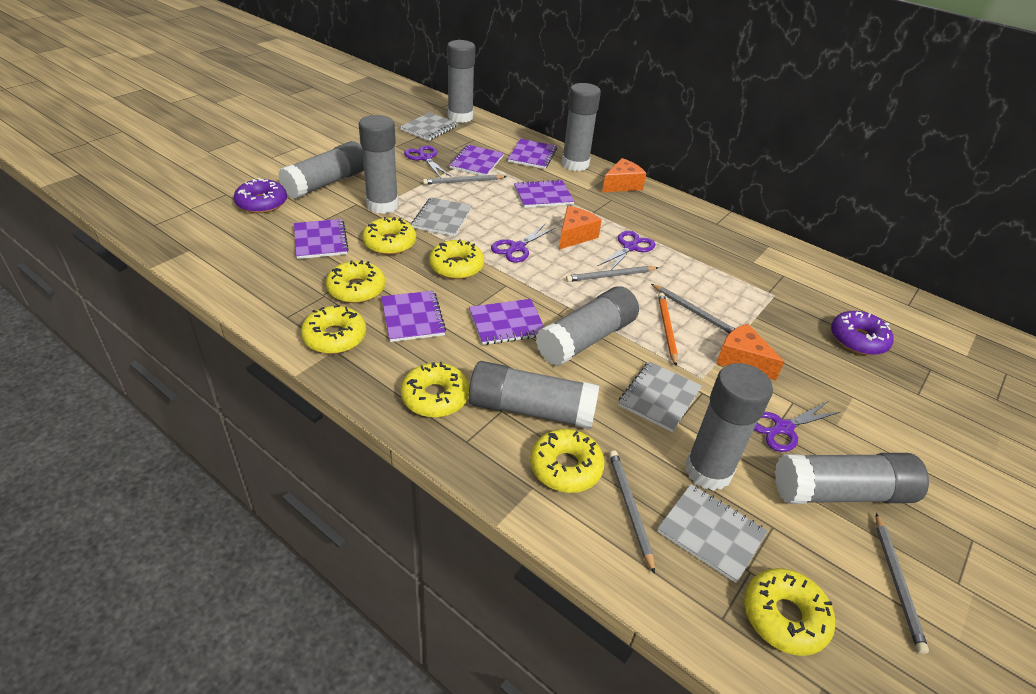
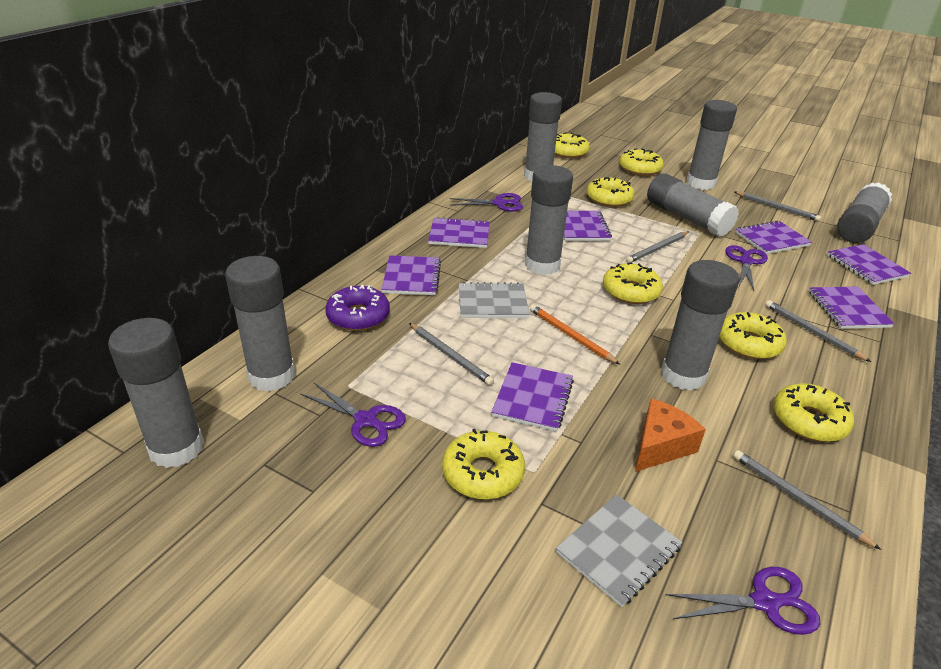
grey notebook: [400,112,458,141] [411,197,472,236] [618,361,702,432] [657,484,768,583] = 4 -> [459,282,530,318] [556,494,683,607] = 2
orange cheese: [559,206,602,249] [602,158,646,192] [716,324,784,380] = 3 -> [635,399,706,472] = 1
purple donut: [234,178,287,213] [831,311,894,355] = 2 -> [325,285,390,331] = 1
purple notebook: [294,219,349,259] [381,291,446,342] [449,145,504,176] [469,299,544,345] [508,139,557,169] [514,179,574,208] = 6 -> [382,255,441,295] [428,217,490,248] [491,362,574,431] [564,211,612,241] [735,221,812,254] [809,287,895,329] [827,244,911,285] = 7

